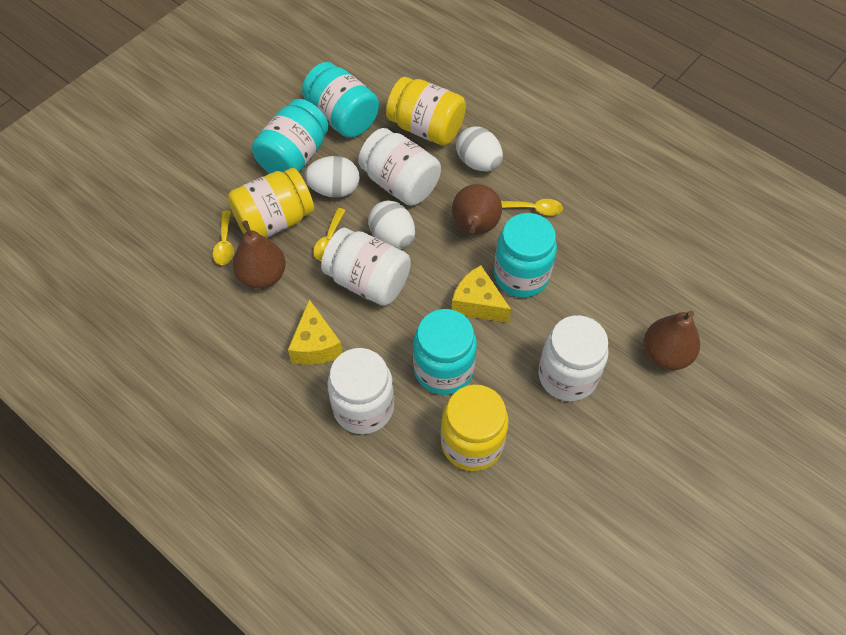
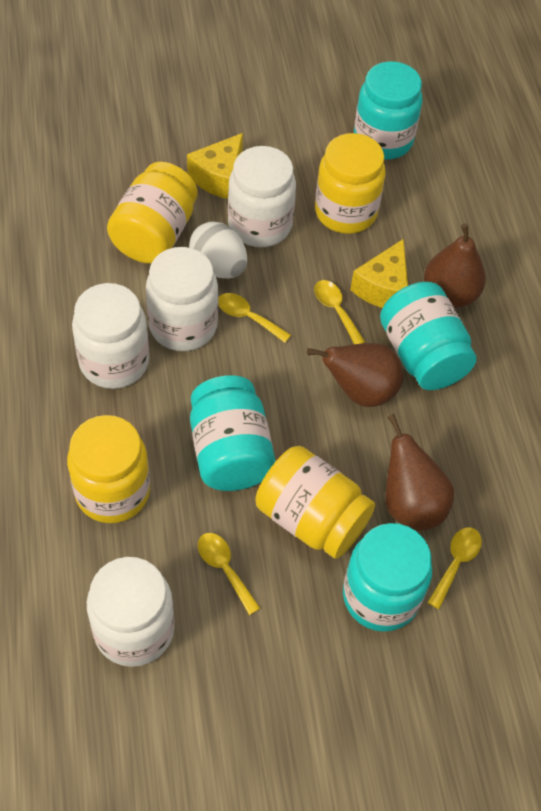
white egg: [304,156,360,198] [368,200,415,249] [456,126,503,171] = 3 -> [189,222,247,279] = 1
yellow jar: [228,168,314,238] [386,77,466,146] [441,385,509,471] = 3 -> [67,415,150,523] [107,162,198,263] [255,446,375,559] [315,133,386,234] = 4
yellow spoon: [213,210,234,265] [313,208,346,261] [501,199,563,215] = 3 -> [198,533,260,615] [218,293,291,343] [314,280,365,344] [427,527,482,609] = 4

